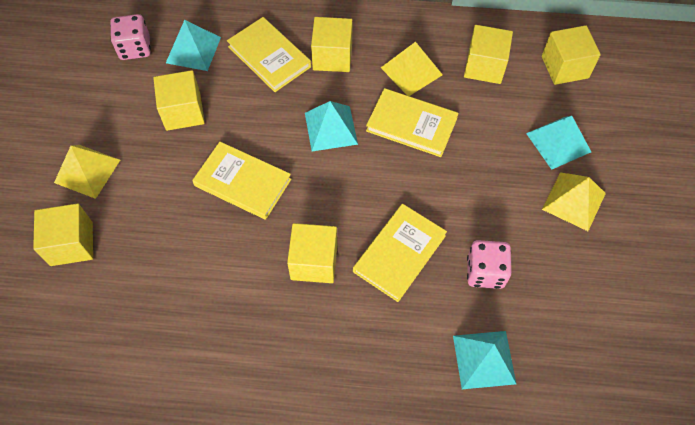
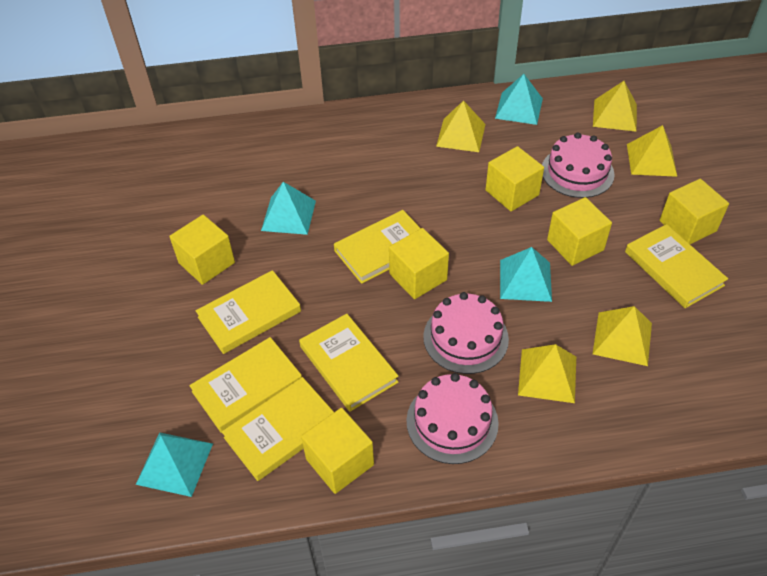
pink cake: none = 0 -> [406,373,499,464] [423,292,509,374] [542,133,615,198] = 3
pink dice: [110,14,151,60] [467,240,512,289] = 2 -> none = 0
yellow book: [192,142,291,220] [227,17,311,92] [353,204,447,302] [366,88,458,157] = 4 -> [189,337,302,433] [196,270,301,354] [222,377,334,481] [299,314,399,412] [334,210,421,284] [625,224,728,308] = 6
yellow pyramid: [54,145,120,199] [381,42,443,96] [542,172,606,231] = 3 -> [436,100,485,152] [518,344,576,403] [593,81,637,132] [593,306,652,366] [627,125,677,177] = 5

